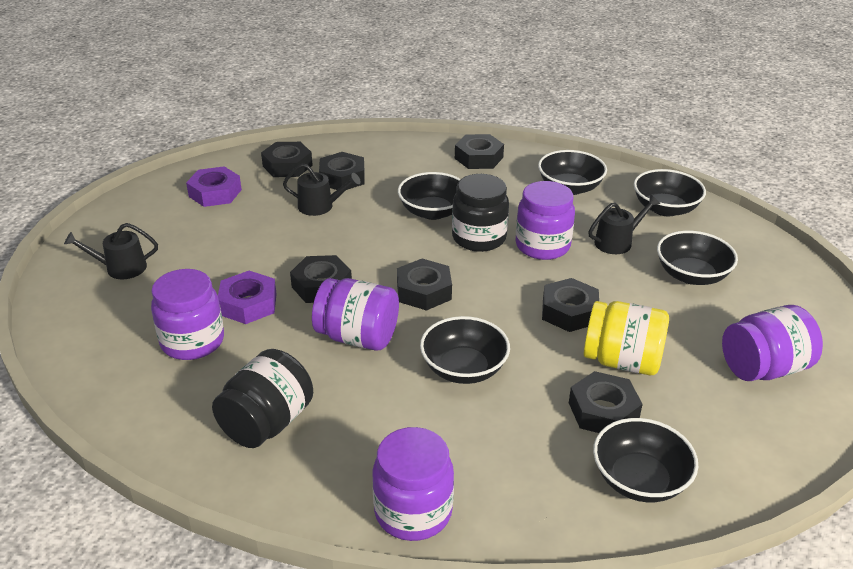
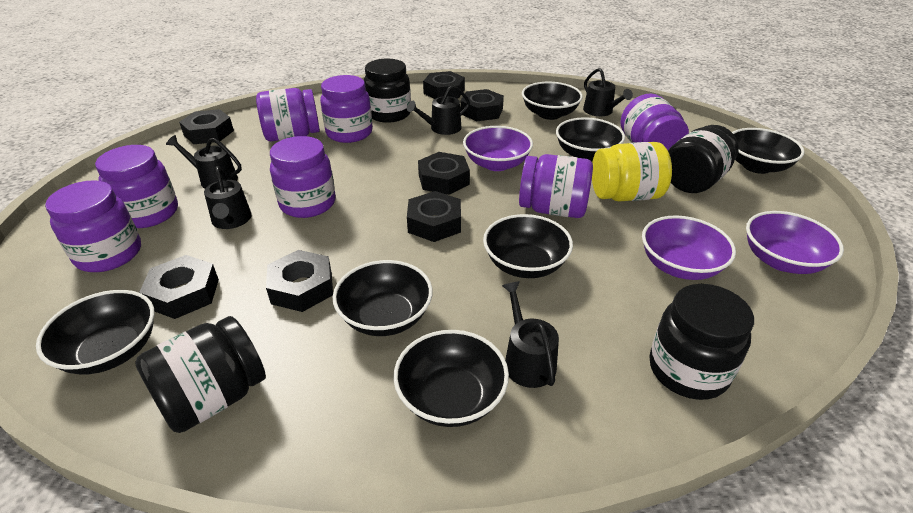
black bowl: [398,172,460,220] [420,316,510,384] [538,150,607,195] [593,418,698,502] [634,169,706,216] [657,231,738,285] = 6 -> [36,290,155,374] [333,260,433,336] [393,330,509,427] [483,214,573,278] [522,82,583,120] [556,117,625,162] [732,128,805,174] = 7
black jar: [212,349,313,448] [452,174,509,252] = 2 -> [135,316,266,433] [364,59,411,123] [649,284,754,400] [668,125,739,193] = 4
black watering can: [64,223,158,279] [283,163,361,216] [588,195,660,254] = 3 -> [166,135,242,188] [204,166,252,229] [407,85,470,135] [502,281,559,388] [583,68,633,116] = 5
purple bowl: none = 0 -> [463,126,533,171] [642,216,736,280] [746,211,844,274] = 3
purple jar: [151,269,224,360] [312,278,399,350] [372,427,454,541] [515,181,575,260] [722,305,823,381] = 5 -> [45,180,141,272] [95,145,178,228] [256,88,320,142] [270,136,336,218] [320,75,373,143] [519,154,593,218] [621,93,689,150] = 7
purple nut: [186,166,242,207] [218,271,277,324] = 2 -> none = 0

